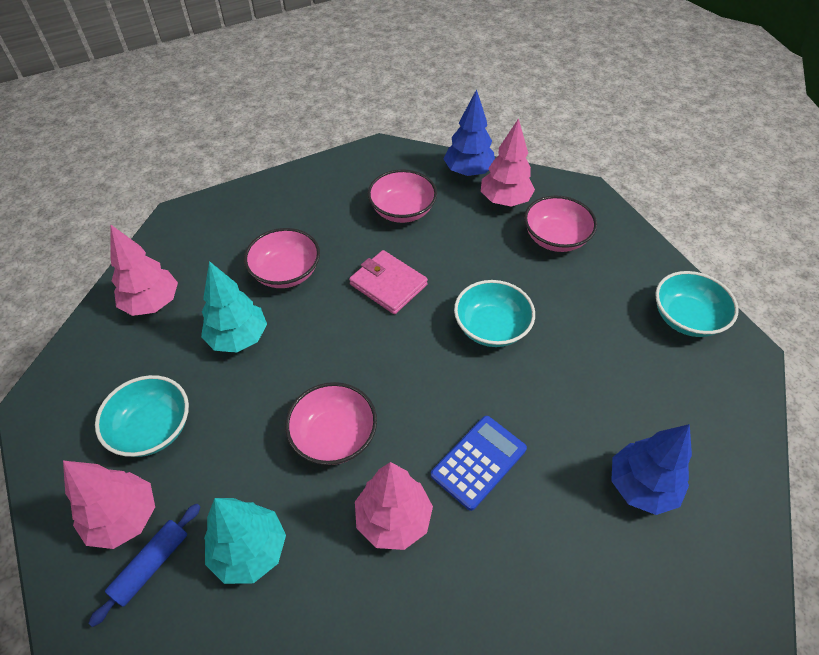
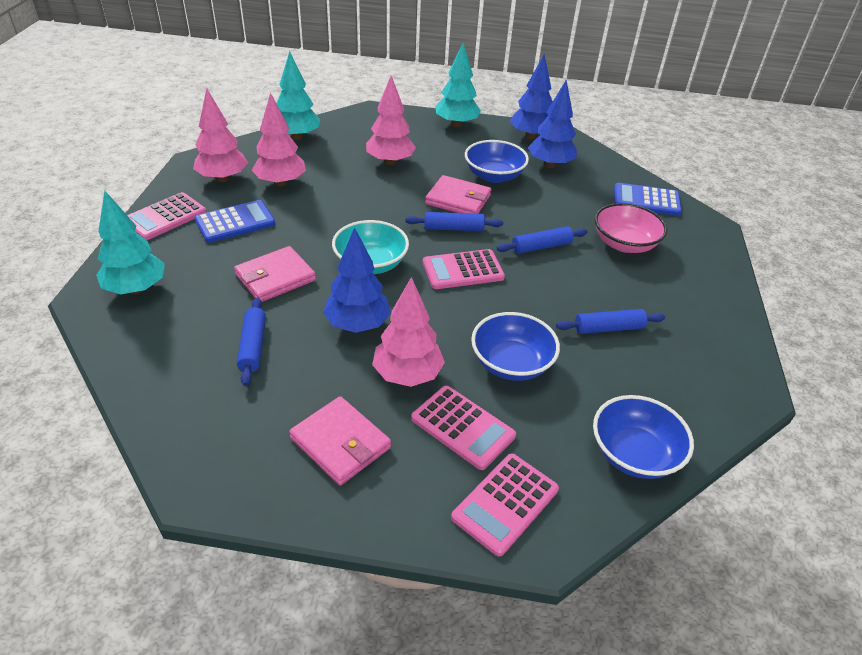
blue bowl: none = 0 -> [465,140,529,183] [471,312,560,381] [593,395,694,479] = 3
blue calculator: [431,416,527,511] = 1 -> [195,200,275,243] [614,183,682,216] = 2
blue rolling pin: [88,503,200,627] = 1 -> [237,297,266,386] [405,212,503,231] [497,226,588,254] [556,309,665,334] = 4
blue tree: [444,89,495,176] [611,424,692,515] = 2 -> [323,227,391,333] [510,54,553,139] [528,80,577,168] = 3
pink bowl: [244,228,320,288] [285,382,377,465] [368,169,437,223] [524,196,597,252] = 4 -> [594,203,667,253] = 1
pink calculator: none = 0 -> [127,192,206,240] [411,386,516,470] [423,249,505,289] [451,454,559,557] = 4
pink wallet: [349,250,428,314] = 1 -> [234,246,316,302] [289,396,391,485] [425,175,491,214] = 3
turquoise bowl: [95,375,189,457] [454,280,535,347] [655,271,739,337] = 3 -> [332,220,409,274] = 1
turquoise tree: [201,261,267,353] [204,498,286,584] = 2 -> [96,191,165,295] [276,51,320,140] [435,43,481,127] = 3

